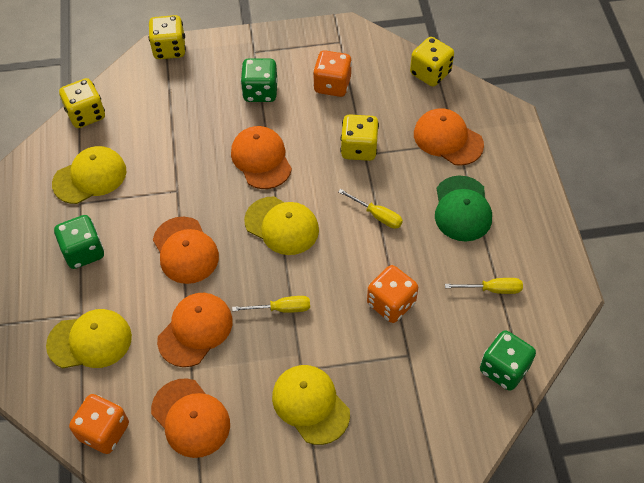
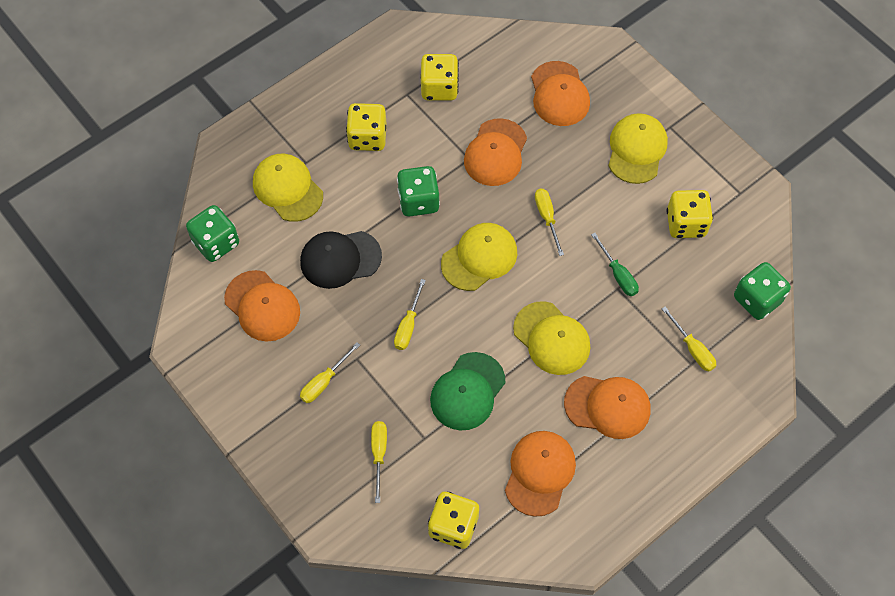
black cap: none = 0 -> [300,231,382,289] = 1
green screwdriver: none = 0 -> [591,233,639,296] = 1
orange dice: [69,394,129,454] [313,50,352,97] [367,265,418,323] = 3 -> none = 0
yellow screwdriver: [232,296,310,313] [338,189,403,229] [445,278,523,294] = 3 -> [300,342,360,403] [371,421,387,503] [394,279,426,350] [535,189,564,256] [662,306,716,372] = 5

